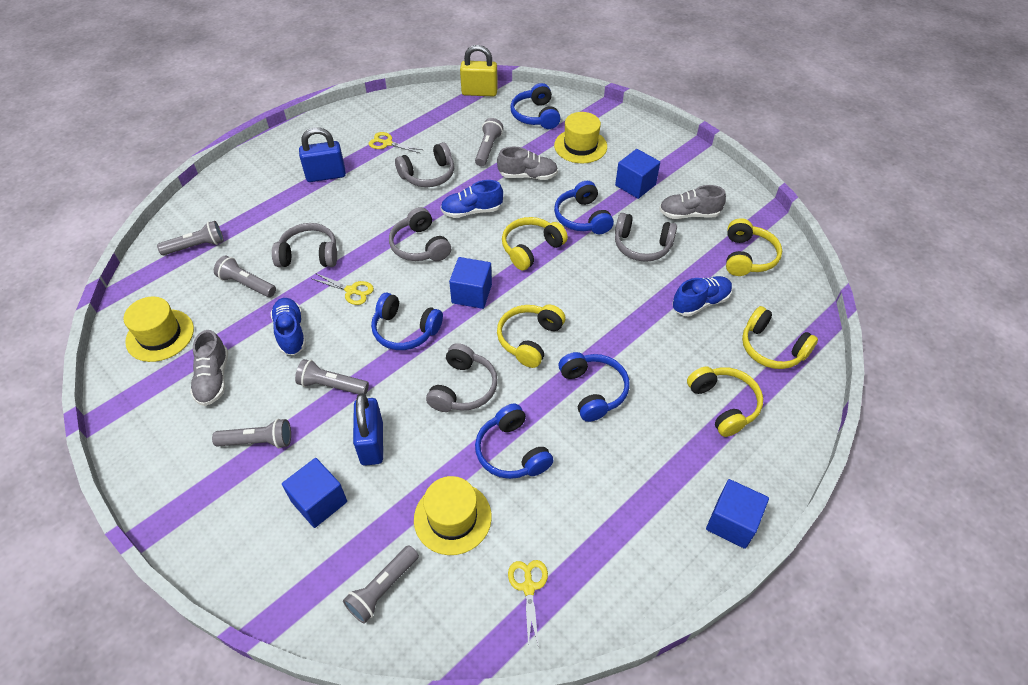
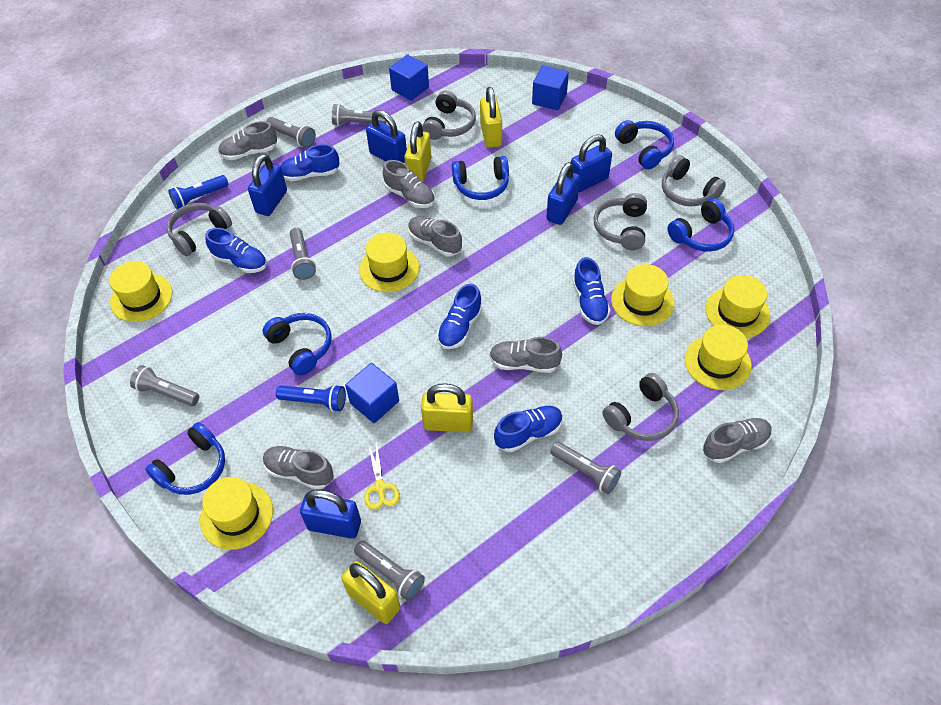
blue cube: [282,458,347,528] [449,257,492,309] [615,149,660,199] [706,479,769,549] = 4 -> [345,363,399,423] [389,54,429,101] [532,65,569,110] = 3
blue flashlight: none = 0 -> [168,175,229,209] [276,384,346,412] = 2
blue padlock: [299,127,346,182] [353,393,383,466] = 2 -> [248,154,287,216] [300,489,361,539] [366,110,407,163] [546,162,580,225] [571,135,612,192] = 5
blue shoe: [270,298,306,355] [441,180,503,218] [672,276,732,317] = 3 -> [205,228,267,273] [280,144,339,181] [437,283,482,349] [494,406,563,452] [573,257,611,325] = 5
grey shoe: [190,330,228,406] [497,147,558,180] [659,185,726,219] = 3 -> [218,121,277,160] [263,446,334,489] [383,160,435,208] [408,216,462,256] [489,337,562,373] [703,418,772,463] = 6
yellow hat: [124,297,194,362] [414,476,492,555] [554,112,607,163] = 3 -> [110,261,172,322] [200,477,273,550] [359,233,419,292] [611,264,674,326] [685,325,752,390] [706,275,770,338] = 6
yellow headphones: [497,305,565,368] [502,217,568,271] [687,366,763,437] [726,218,782,276] [742,306,818,369] = 5 -> none = 0
yellow padlock: [460,45,498,96] = 1 -> [341,561,400,624] [404,121,432,182] [421,383,473,432] [480,87,502,148] = 4
yellow scissors: [312,273,374,305] [369,132,423,154] [508,560,548,648] = 3 -> [364,441,400,510] = 1

